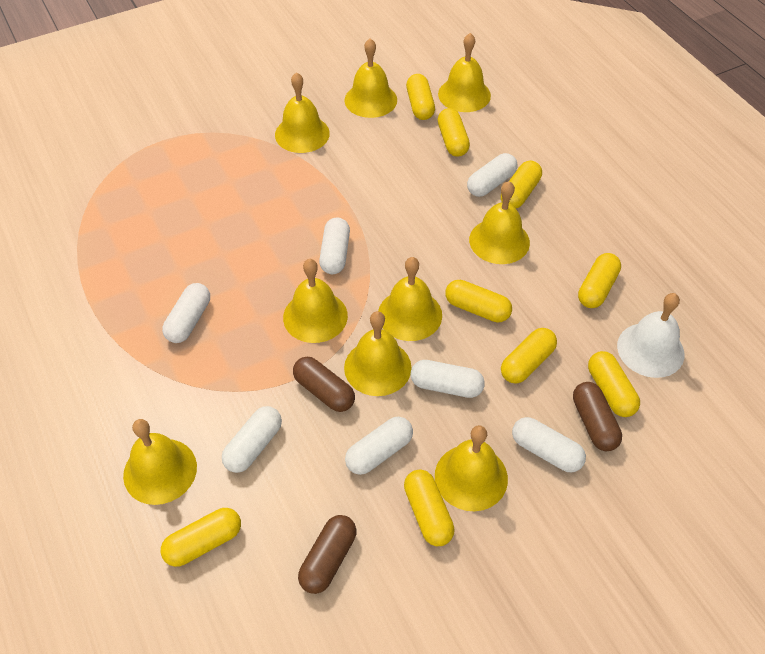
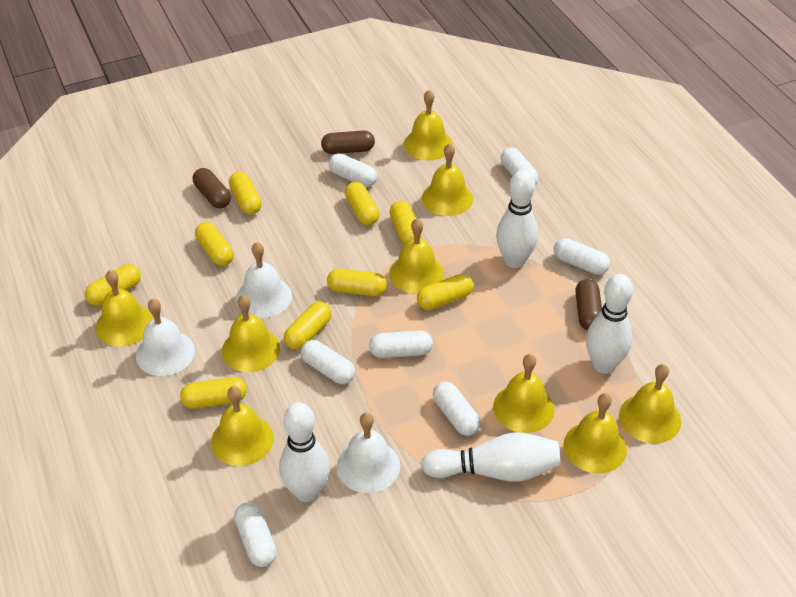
white bell: [617,293,685,378] = 1 -> [136,299,195,376] [236,242,292,318] [337,413,400,493] = 3
white bowling pin: none = 0 -> [279,402,330,502] [421,432,561,482] [496,170,538,268] [586,274,633,374] = 4

